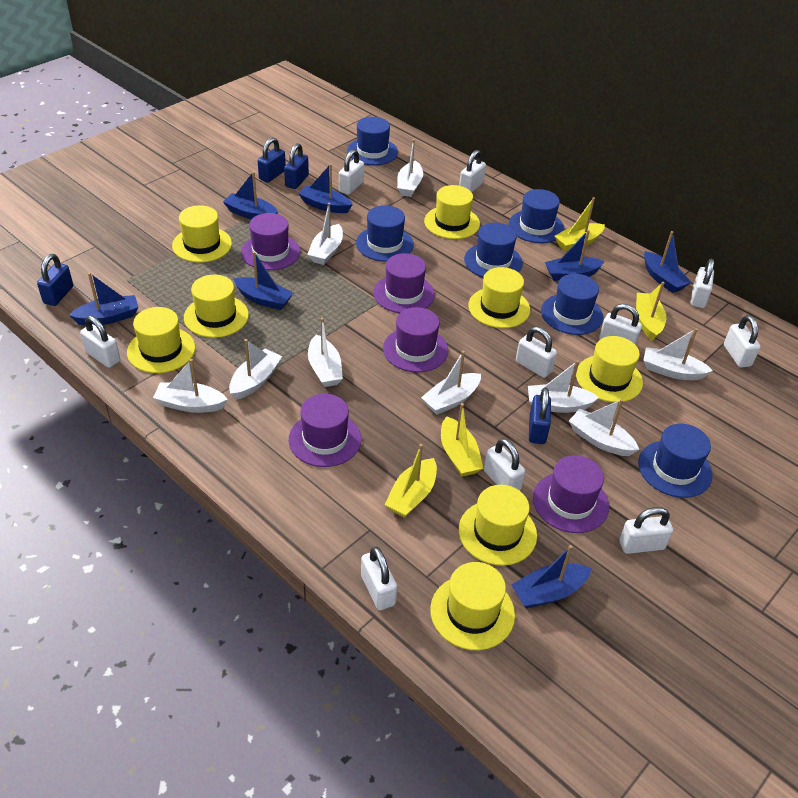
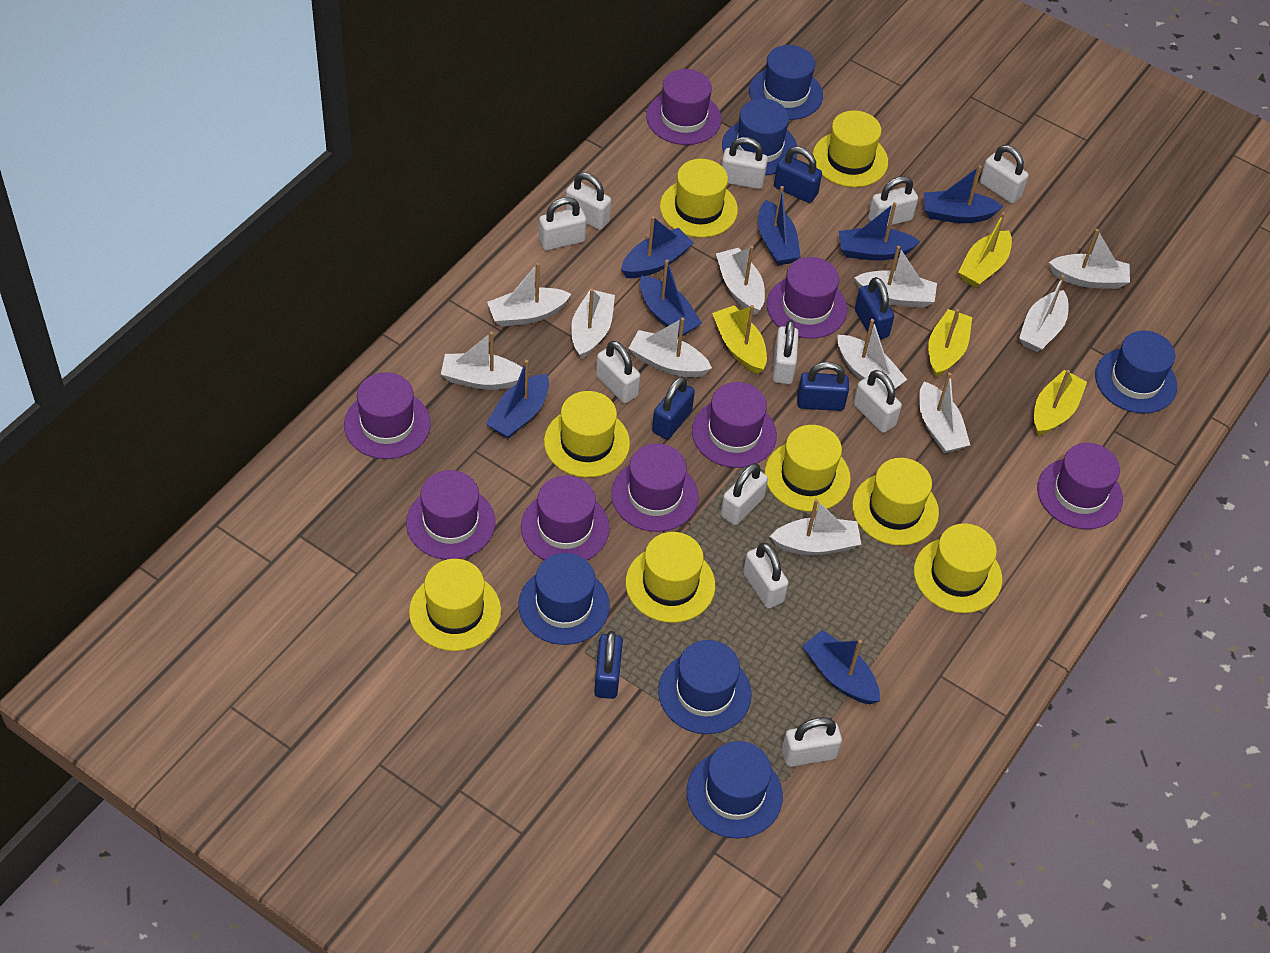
blue padlock: [37,254,73,306] [258,137,286,182] [284,143,309,189] [529,388,551,444] = 4 -> [594,631,623,699] [652,376,695,439] [774,146,822,203] [797,362,849,411] [855,277,894,339] = 5
purple hat: [241,213,300,270] [289,394,361,467] [373,253,435,313] [383,307,448,372] [533,455,609,533] = 5 -> [344,372,431,459] [406,470,495,560] [521,475,610,561] [611,444,699,532] [646,69,722,145] [692,382,777,468] [767,257,847,339] [1037,443,1123,529] = 8
white boat: [153,359,228,413] [229,339,282,400] [307,203,343,265] [308,318,343,387] [397,139,423,197] [421,351,481,415] [528,360,599,413] [569,399,639,456] [643,328,713,380] = 9 -> [441,332,529,390] [487,263,571,327] [571,289,615,359] [629,317,712,377] [716,246,765,315] [770,499,861,555] [837,319,907,388] [854,246,937,308] [919,372,970,454] [1019,275,1068,352] [1049,229,1130,289] = 11
white padlock: [80,316,120,368] [339,149,364,195] [361,547,397,610] [459,150,486,192] [484,438,525,491] [516,327,557,378] [599,304,642,345] [619,507,673,554] [691,259,714,308] [724,315,761,368] = 10 -> [539,197,586,250] [565,173,611,230] [596,341,640,403] [721,463,768,525] [722,137,768,189] [743,543,789,608] [773,320,799,384] [782,717,842,767] [853,370,902,433] [868,176,918,226] [980,145,1029,204] = 11

